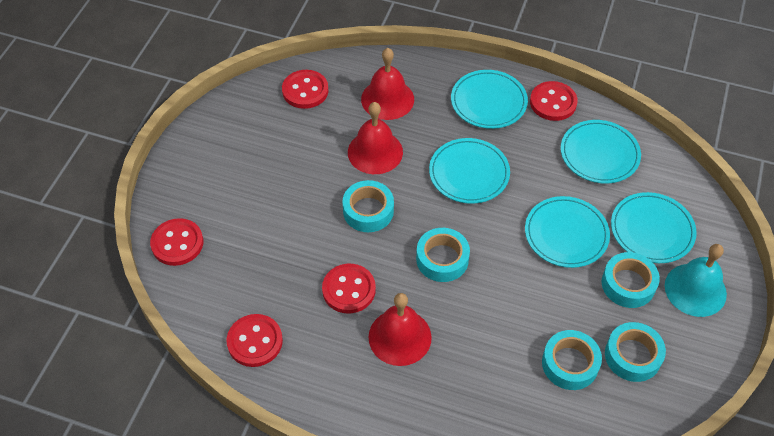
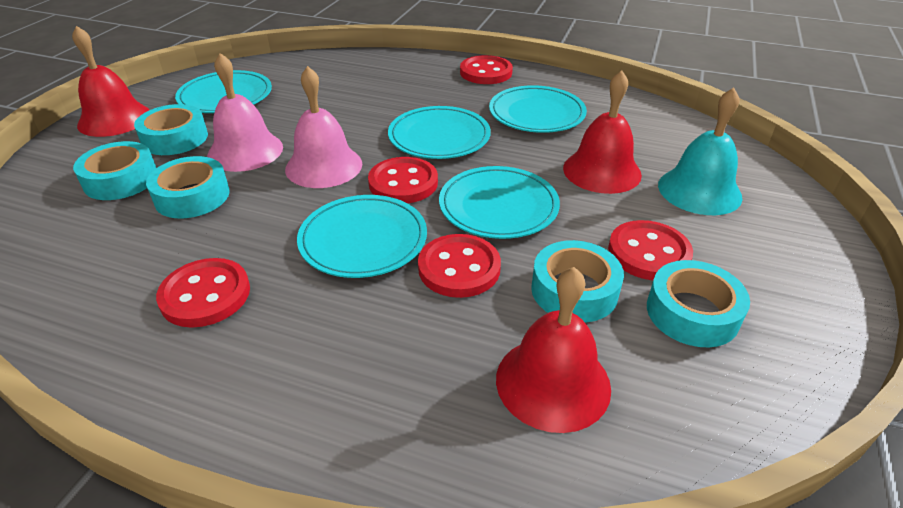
pink bell: none = 0 -> [207,53,283,172] [285,66,362,188] = 2

